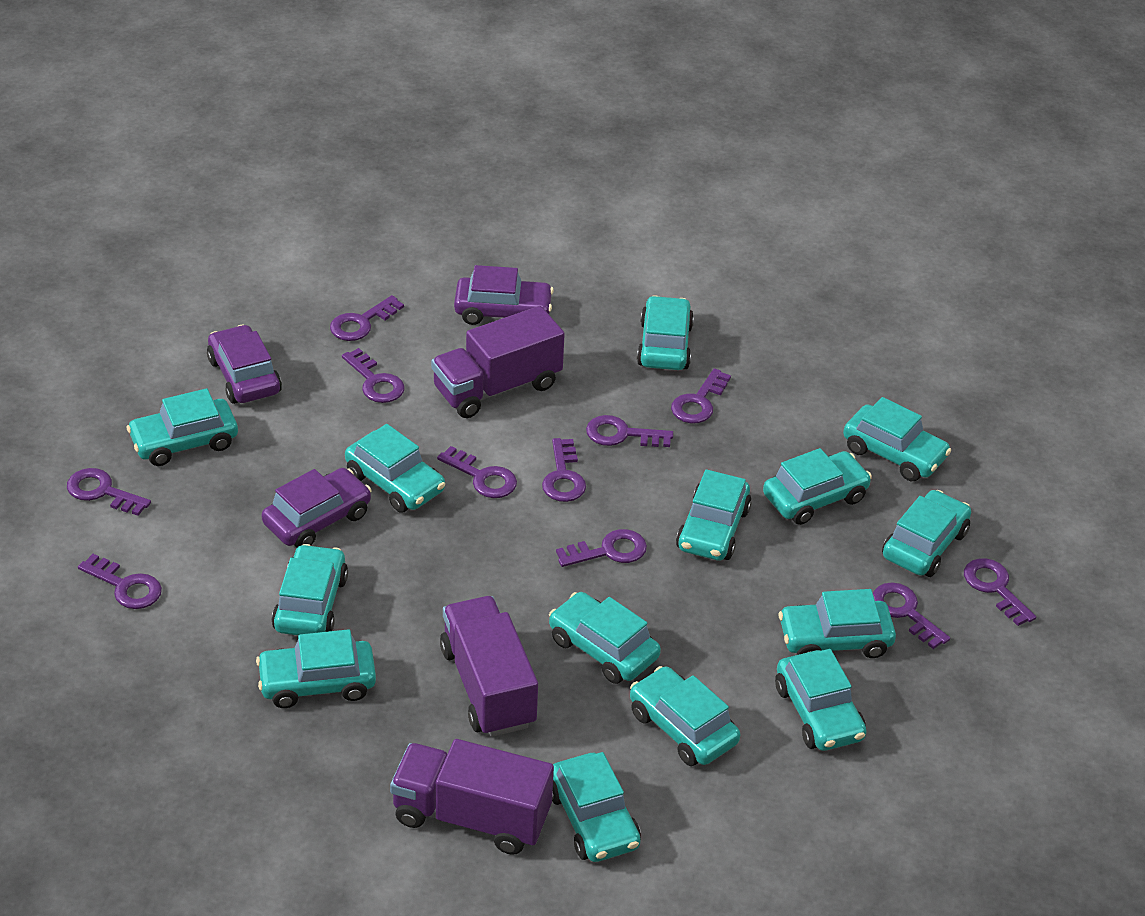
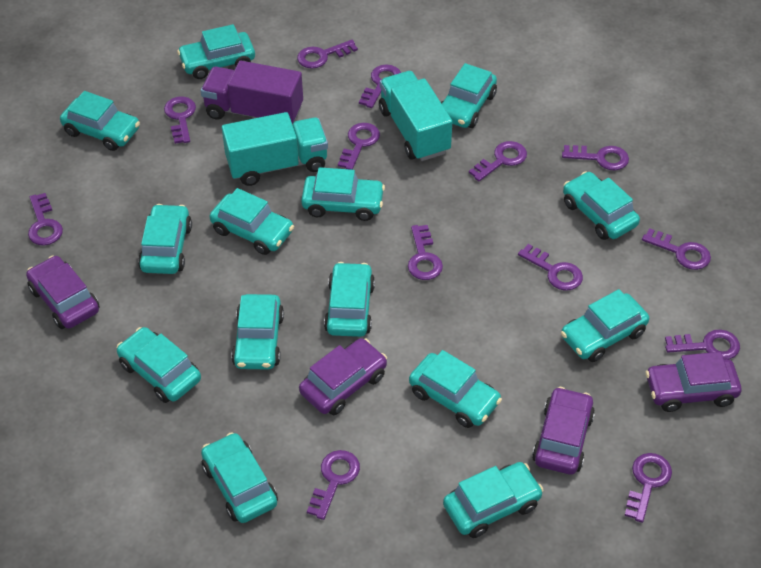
purple car: [207,324,282,404] [261,468,372,548] [454,265,554,325] = 3 -> [26,255,100,329] [299,338,387,415] [532,387,595,475] [646,352,742,412] = 4
purple key: [67,468,151,516] [78,554,162,609] [330,295,404,341] [342,348,405,403] [437,446,517,498] [542,438,586,502] [556,529,647,567] [586,415,673,447] [671,368,731,423] [873,582,950,649] [964,558,1036,626] = 11 -> [28,193,63,246] [164,96,196,144] [297,40,358,69] [307,450,360,520] [338,123,380,170] [359,64,401,108] [408,225,443,280] [469,141,527,181] [518,244,583,291] [562,145,629,171] [624,453,672,523] [642,228,711,270] [665,329,740,359] = 13
purple truck: [390,739,554,855] [431,306,565,418] [440,596,538,737] = 3 -> [201,61,303,125] = 1
turquoise truck: none = 0 -> [222,112,328,186] [379,71,452,161] = 2

